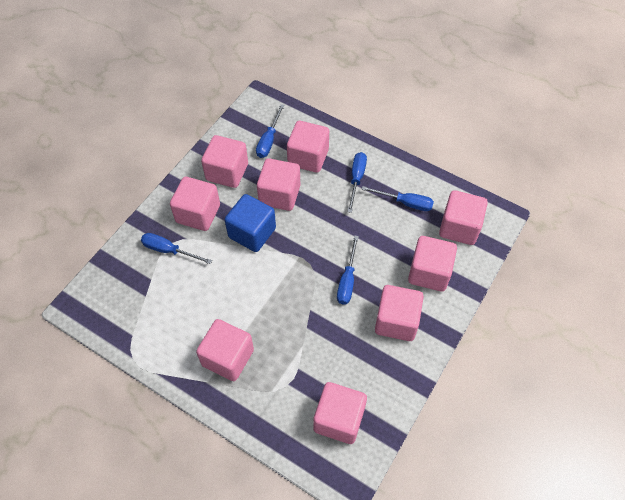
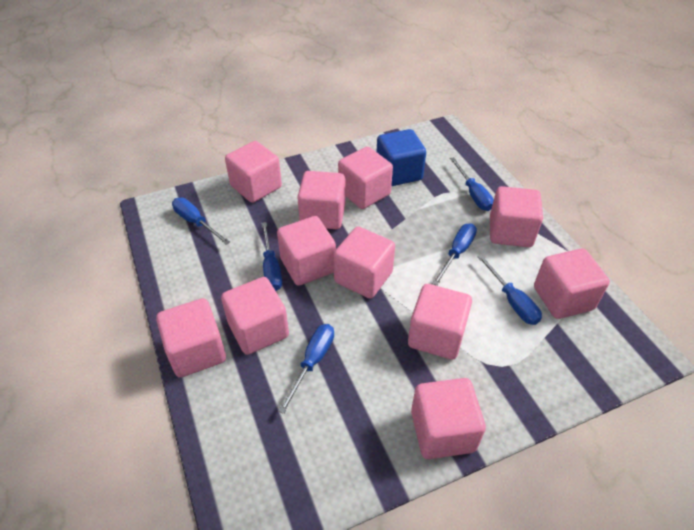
blue screwdriver: [141,233,212,264] [256,104,285,158] [337,235,359,305] [347,152,367,213] [361,186,434,211] = 5 -> [172,198,230,245] [261,222,282,291] [278,324,334,414] [432,223,477,286] [450,157,494,211] [477,254,542,325] = 6
pink cube: [170,177,220,231] [196,319,254,381] [201,135,248,188] [257,158,300,211] [287,121,329,173] [313,382,367,444] [375,285,424,341] [408,236,457,292] [439,190,488,245] = 9 -> [156,298,226,378] [221,277,289,355] [225,141,282,203] [277,216,336,286] [297,171,345,229] [333,227,395,299] [338,147,393,209] [408,284,472,360] [411,378,486,459] [490,186,543,247] [534,248,610,319] = 11

